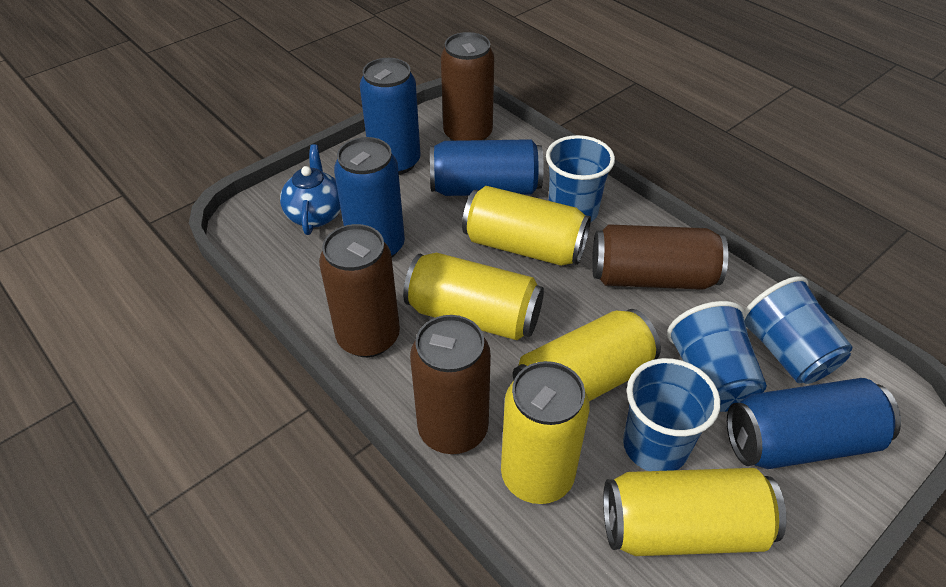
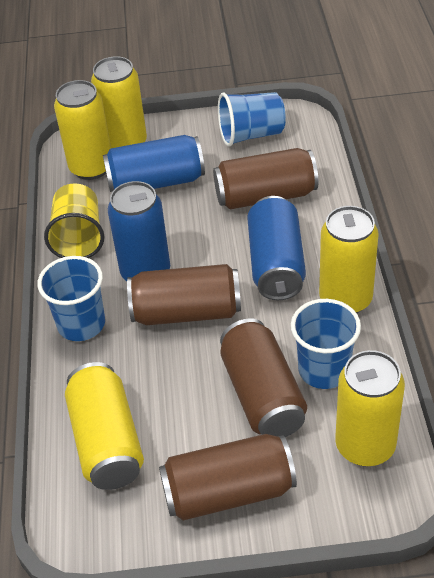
blue can: [334,137,405,257] [360,58,421,175] [430,139,544,196] [727,378,901,469] = 4 -> [103,135,205,192] [108,181,170,281] [247,196,306,300] = 3
blue cup: [546,135,615,222] [623,358,720,471] [667,301,767,412] [744,276,852,384] = 4 -> [37,256,105,341] [218,92,286,146] [291,299,361,389] = 3
blue teapot: [280,144,341,235] = 1 -> none = 0
yellow cup: none = 0 -> [44,183,105,258] = 1

